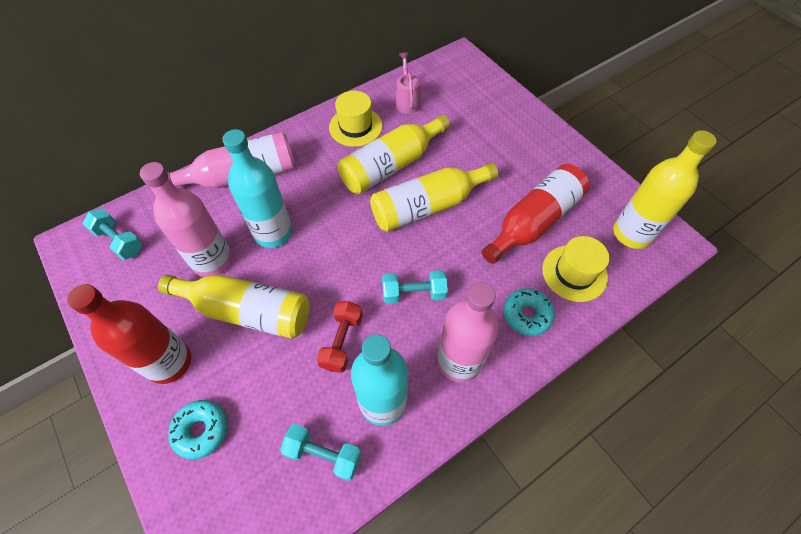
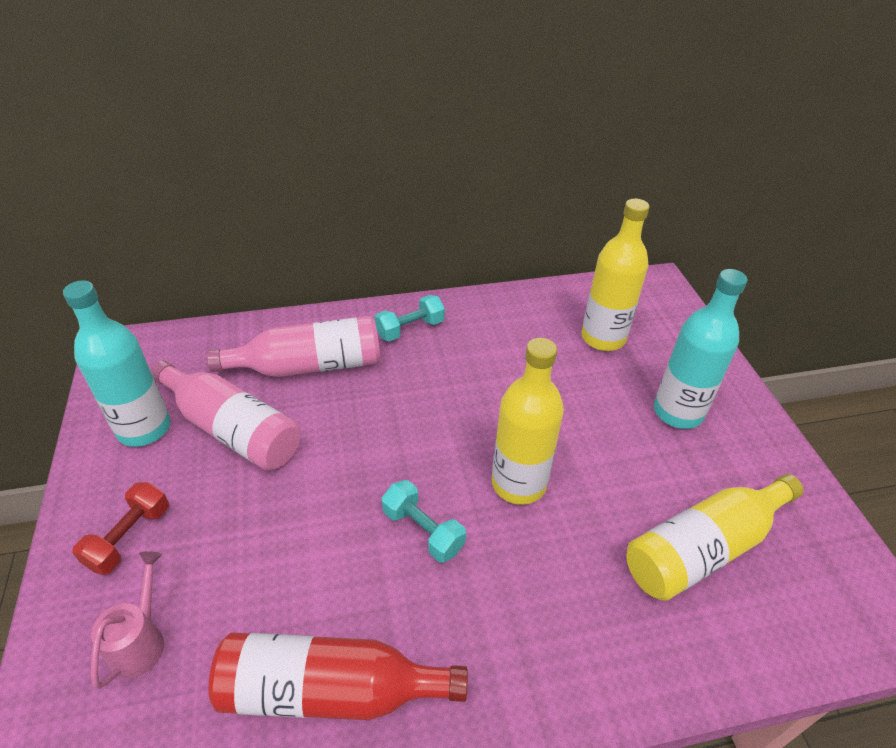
pink bottle: [140,162,233,277] [167,132,295,188] [437,282,499,382] = 3 -> [150,360,300,471] [207,316,380,377] = 2
red bottle: [67,284,191,384] [482,164,589,264] = 2 -> [208,632,468,720] = 1
turquoise donut: [168,400,228,459] [503,288,555,336] = 2 -> none = 0
turquoise dumbbell: [82,209,143,260] [280,424,362,481] [382,270,448,304] = 3 -> [375,295,445,341] [382,480,466,563] = 2
yellow bottle: [158,275,310,339] [338,114,450,194] [370,163,498,232] [613,130,717,249] = 4 -> [492,338,564,505] [581,199,649,351] [626,474,803,601] = 3
yellow hat: [329,91,383,147] [542,236,609,302] = 2 -> none = 0

